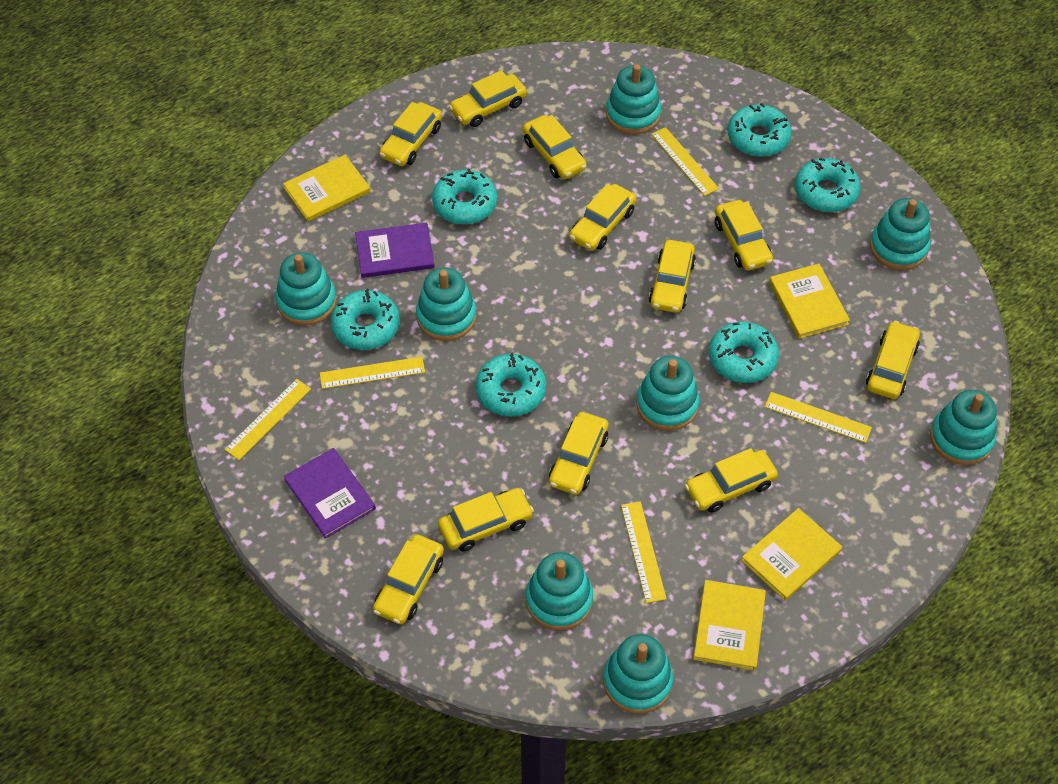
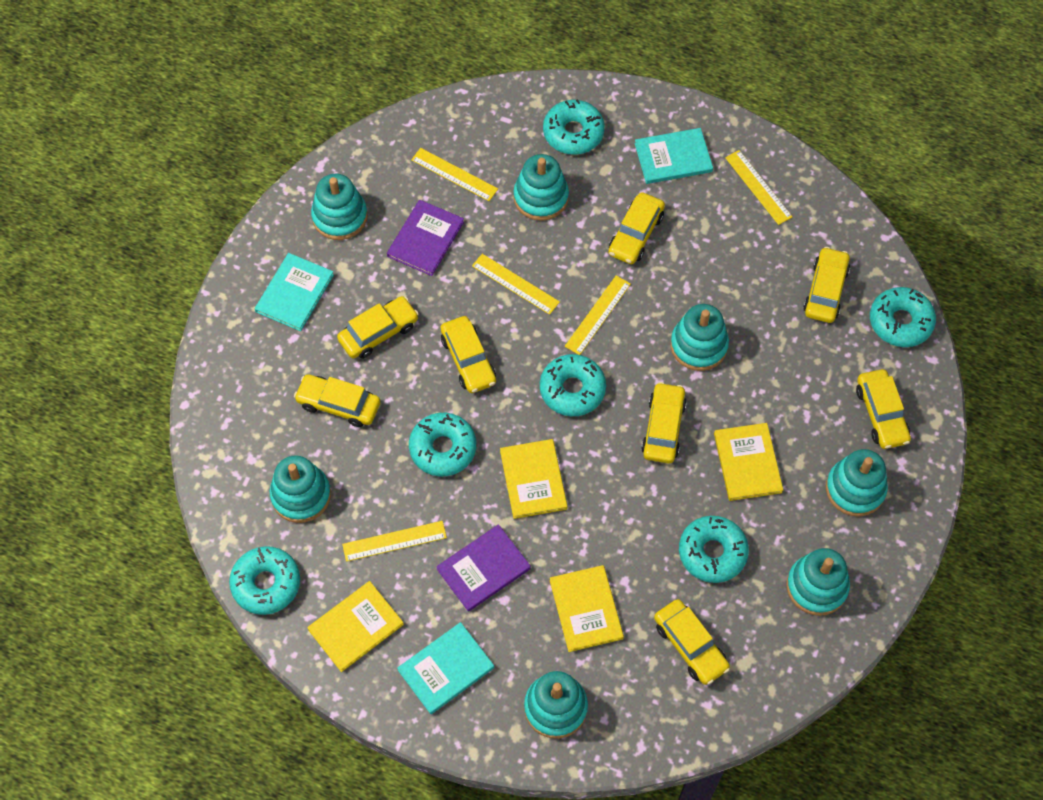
turquoise book: none = 0 -> [255,253,334,331] [397,622,494,714] [635,128,713,184] = 3
turquoise stacking toy: [276,252,337,326] [416,268,476,341] [526,552,593,630] [603,634,673,714] [606,64,661,134] [637,356,700,431] [870,198,931,270] [930,390,997,465] = 8 -> [270,455,331,523] [311,174,368,240] [514,154,569,221] [524,671,588,739] [671,304,729,371] [786,548,850,616] [826,449,888,517] = 7
yellow car: [373,534,444,624] [379,102,442,166] [438,488,534,552] [449,70,527,127] [522,115,587,179] [549,412,608,495] [569,184,636,251] [649,240,696,313] [685,448,778,513] [715,200,773,271] [866,321,920,399] = 11 -> [294,374,380,427] [337,296,419,359] [441,316,496,393] [608,192,665,264] [641,382,687,463] [654,599,730,685] [803,247,850,323] [856,369,911,449] = 8

